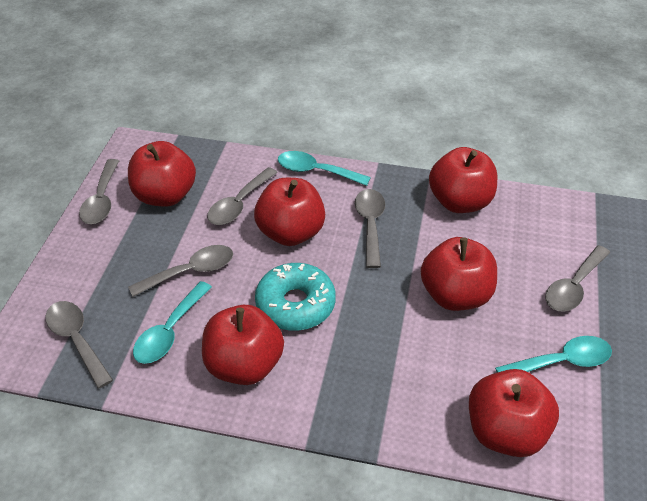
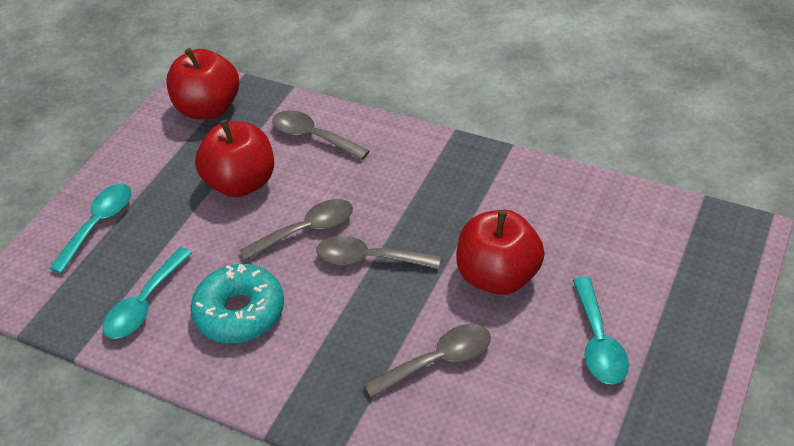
grey spoon: [46,301,113,389] [79,159,119,224] [128,245,233,297] [207,167,278,225] [355,189,385,268] [545,245,610,312] = 6 -> [239,199,353,261] [272,110,370,160] [316,236,441,269] [364,324,491,398] = 4
red apple: [128,141,196,207] [202,305,284,385] [254,178,325,246] [421,237,497,311] [429,147,497,213] [469,369,559,457] = 6 -> [166,48,239,119] [195,120,274,197] [456,210,545,295] = 3

